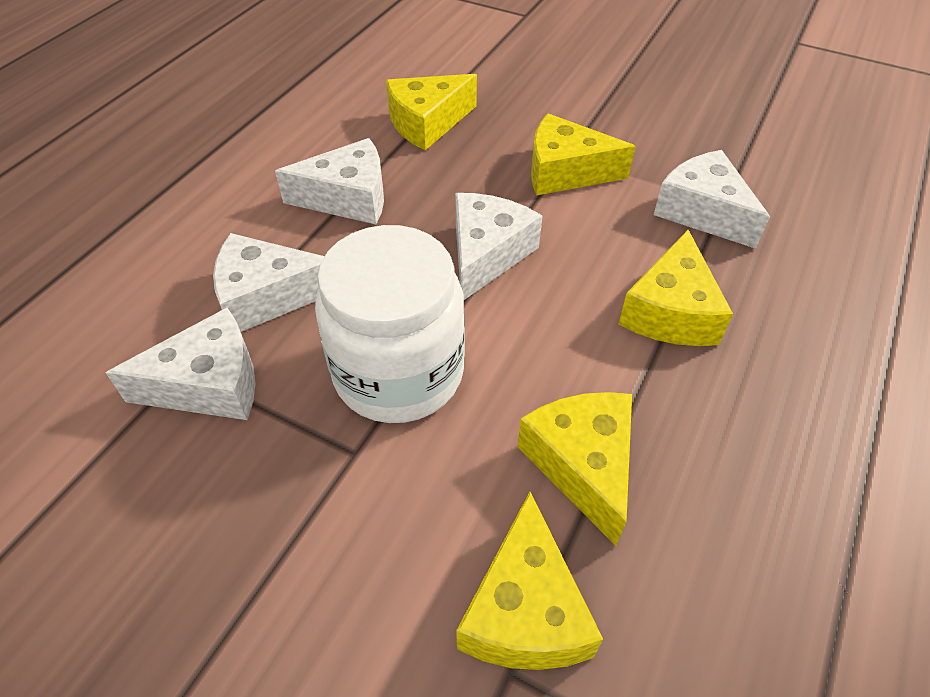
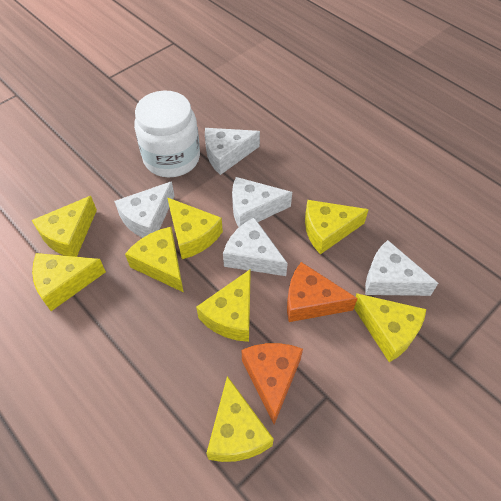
orange cheese: none = 0 -> [242,343,303,424] [287,262,358,322] = 2
yellow cheese: [386,74,477,150] [456,492,603,670] [517,392,632,546] [531,113,636,196] [618,230,733,346] = 5 -> [32,196,97,257] [32,253,106,311] [125,227,184,293] [167,197,223,259] [196,270,250,342] [206,376,274,462] [305,200,369,254] [354,293,426,362] = 8

